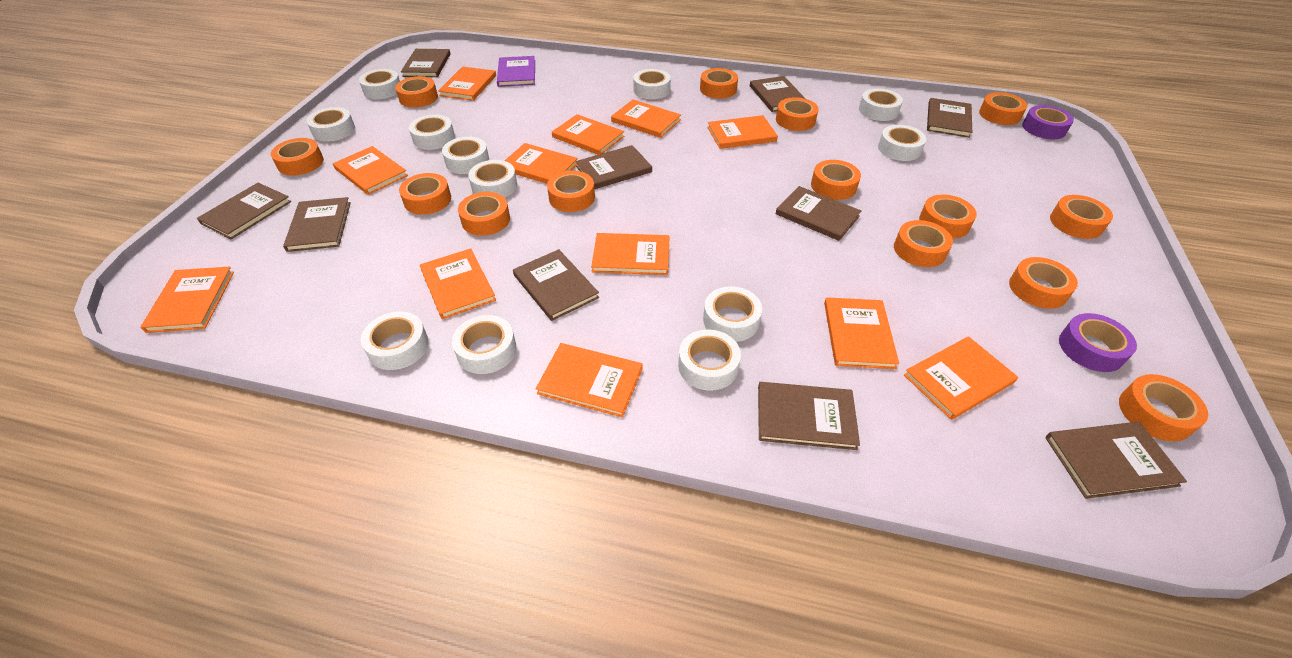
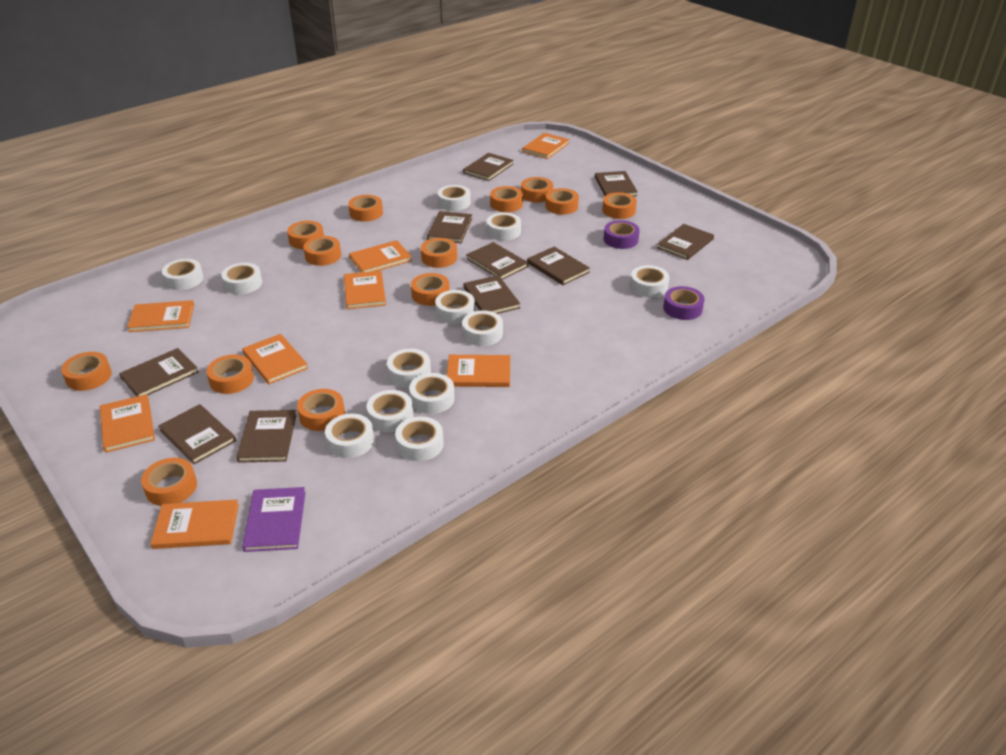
orange book: [140,266,234,333] [333,146,408,195] [420,248,496,319] [438,66,496,101] [504,143,578,184] [536,343,643,417] [552,114,624,155] [591,233,670,275] [611,100,681,138] [707,115,778,149] [824,297,899,369] [904,336,1018,420] = 12 -> [100,394,155,453] [127,300,194,332] [150,500,239,549] [242,334,308,384] [344,271,386,309] [349,240,412,272] [447,355,510,387] [522,133,569,159] = 8
orange tape: [271,138,324,176] [395,76,438,108] [399,173,451,215] [458,192,510,236] [547,171,595,212] [700,68,738,99] [776,97,819,131] [811,160,861,200] [894,220,953,267] [919,194,977,239] [979,92,1027,125] [1009,257,1078,309] [1050,195,1113,239] [1119,374,1208,441] = 14 -> [61,352,112,391] [141,458,197,506] [206,355,254,394] [287,221,324,249] [297,389,345,431] [303,236,341,266] [348,195,383,222] [411,273,450,306] [421,238,457,268] [490,186,523,212] [521,177,553,203] [545,188,579,215] [602,192,637,219] = 13

